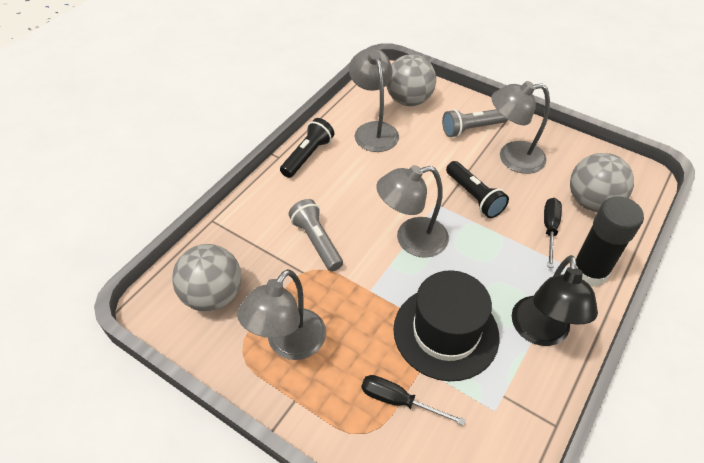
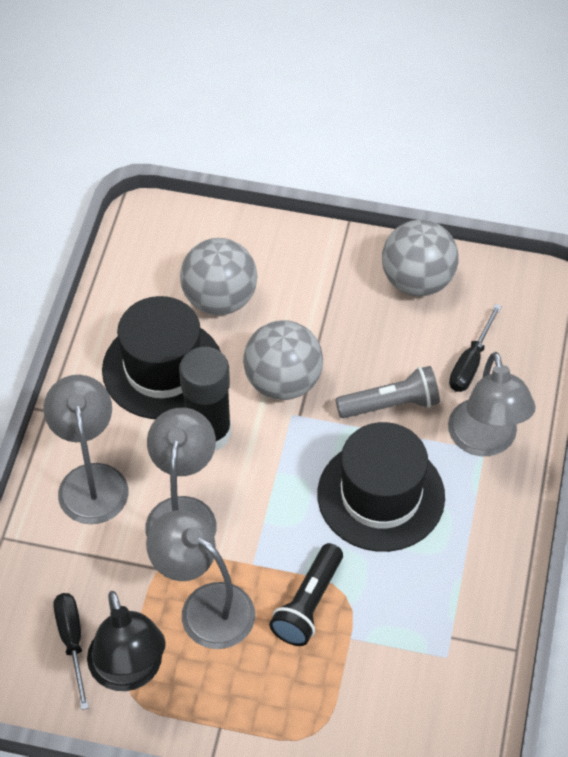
black flashlight: [280,118,334,178] [446,161,509,218] = 2 -> [269,543,343,646] = 1
black hat: [393,270,499,381] = 1 -> [102,296,221,419] [317,422,445,552] = 2
grey flashlight: [289,199,343,272] [442,109,508,137] = 2 -> [336,366,440,418] = 1

